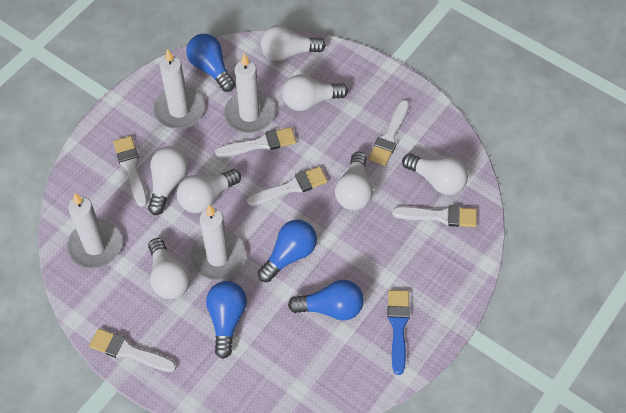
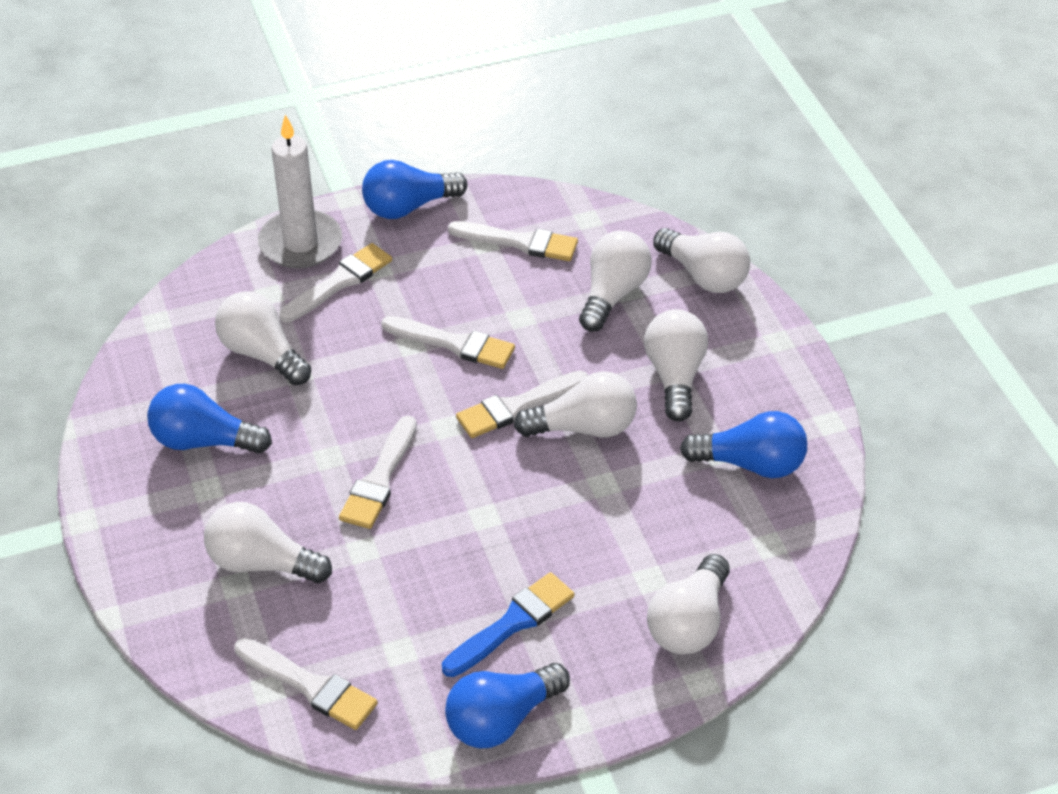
white candle: [67,193,122,269] [153,49,204,129] [190,205,246,280] [224,54,275,133] = 4 -> [258,115,342,269] = 1

